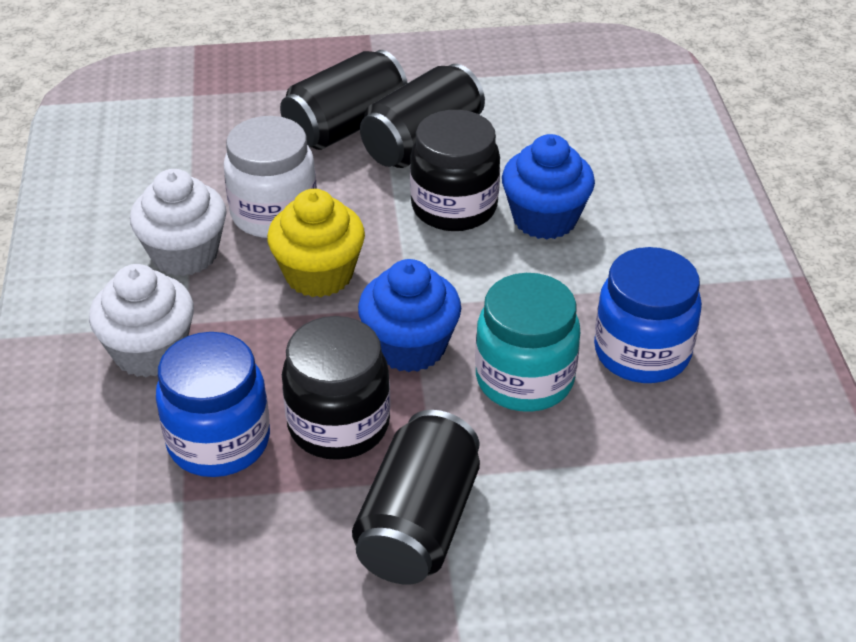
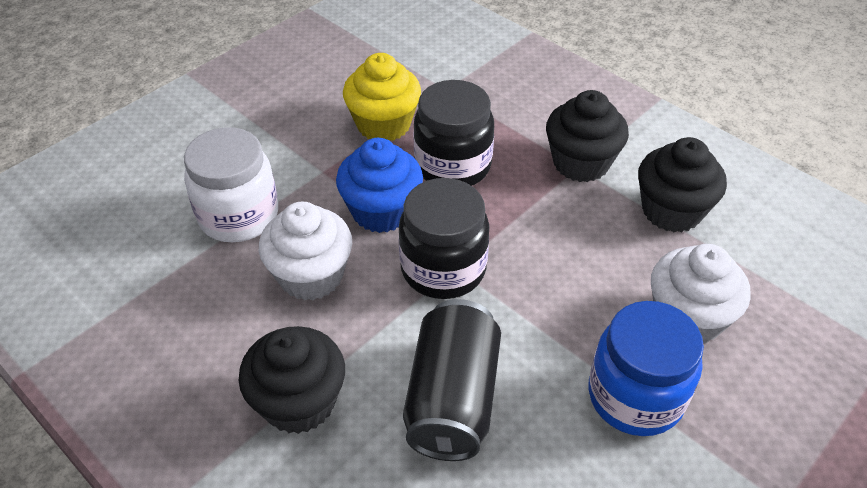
black can: [280,50,408,150] [352,410,480,585] [360,64,485,168] = 3 -> [403,299,501,461] = 1
black cupcake: none = 0 -> [239,326,345,434] [546,90,629,182] [638,137,727,232] = 3
blue cupcake: [358,259,461,372] [502,134,595,240] = 2 -> [336,138,423,233] = 1
blue jar: [156,332,270,477] [594,247,702,383] = 2 -> [588,301,704,436] = 1
turquoise jar: [475,273,580,412] = 1 -> none = 0

